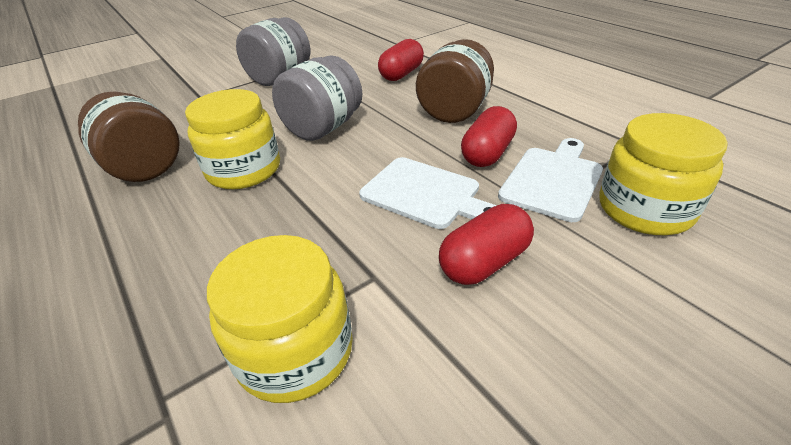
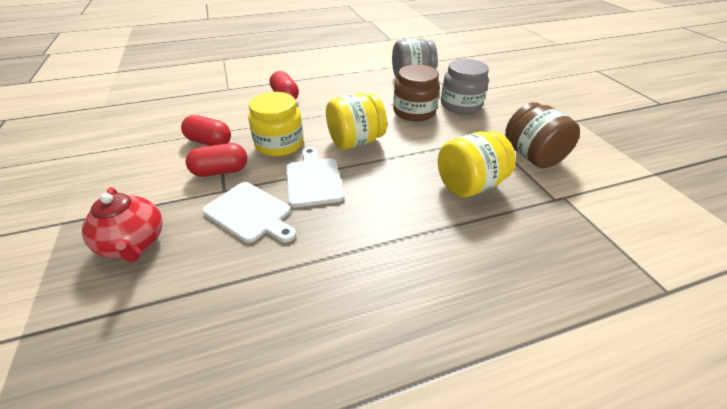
red teapot: none = 0 -> [82,187,163,262] = 1

